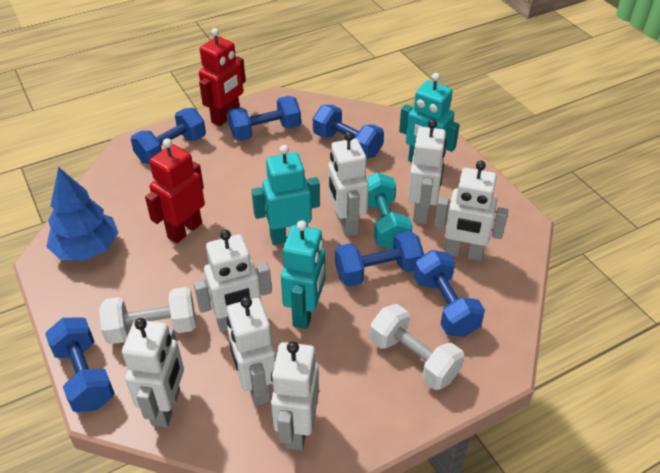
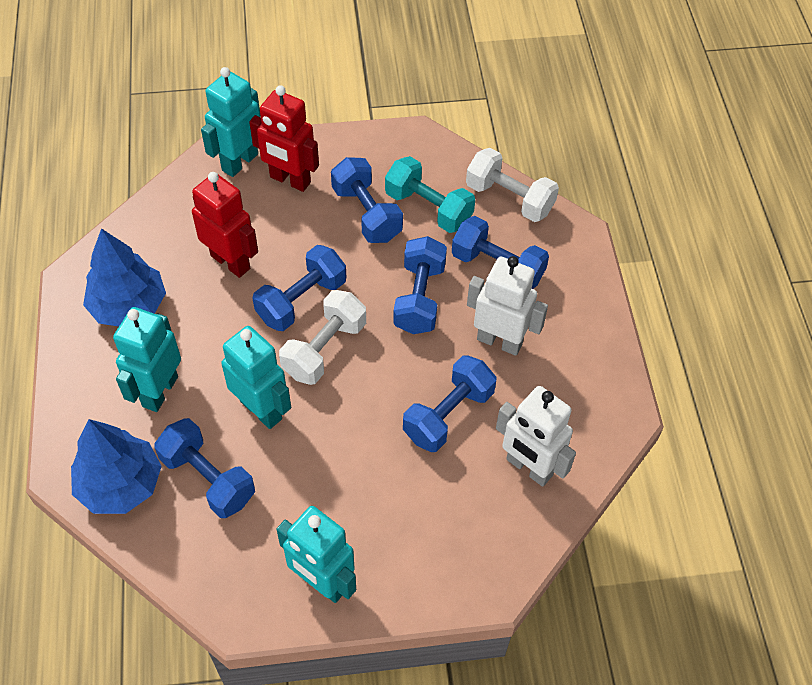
blue tree: [46,167,119,261] = 1 -> [71,419,162,514] [83,228,166,326] = 2
turquoise robot: [252,145,320,245] [281,220,325,329] [399,73,460,162] = 3 -> [113,307,181,412] [201,67,260,177] [221,326,291,429] [276,506,356,603] = 4
white robot: [122,318,184,427] [194,230,272,332] [227,296,276,406] [271,341,319,451] [328,132,368,237] [408,119,447,224] [434,161,508,261] = 7 -> [467,256,548,356] [496,386,576,487] = 2

